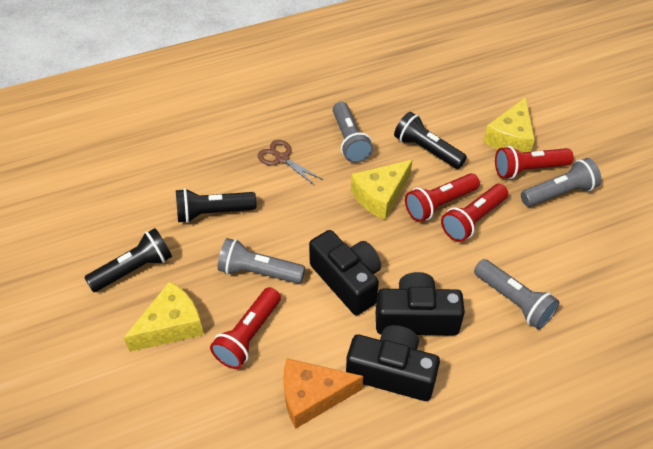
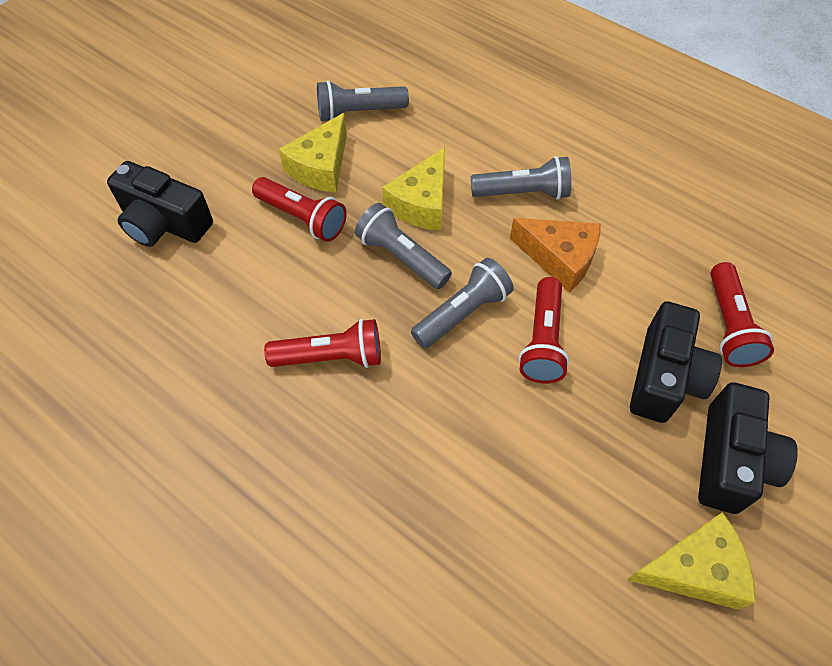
black flashlight: [84,228,172,292] [176,188,257,223] [394,112,467,169] = 3 -> none = 0
brown scissors: [258,140,323,186] = 1 -> none = 0

